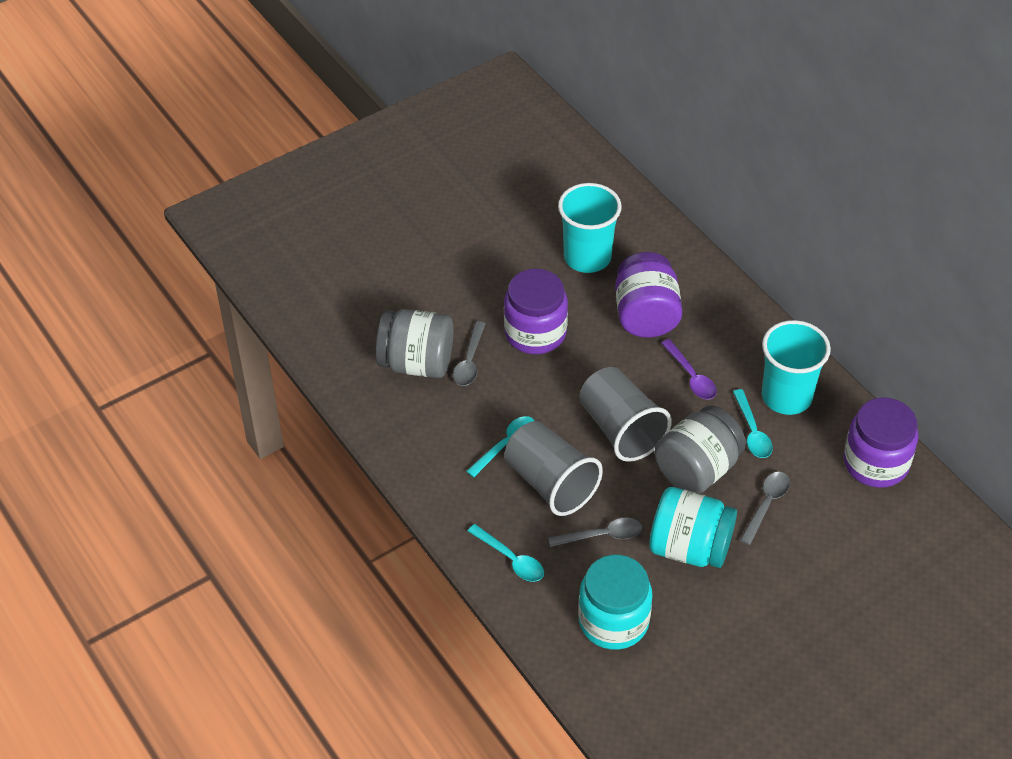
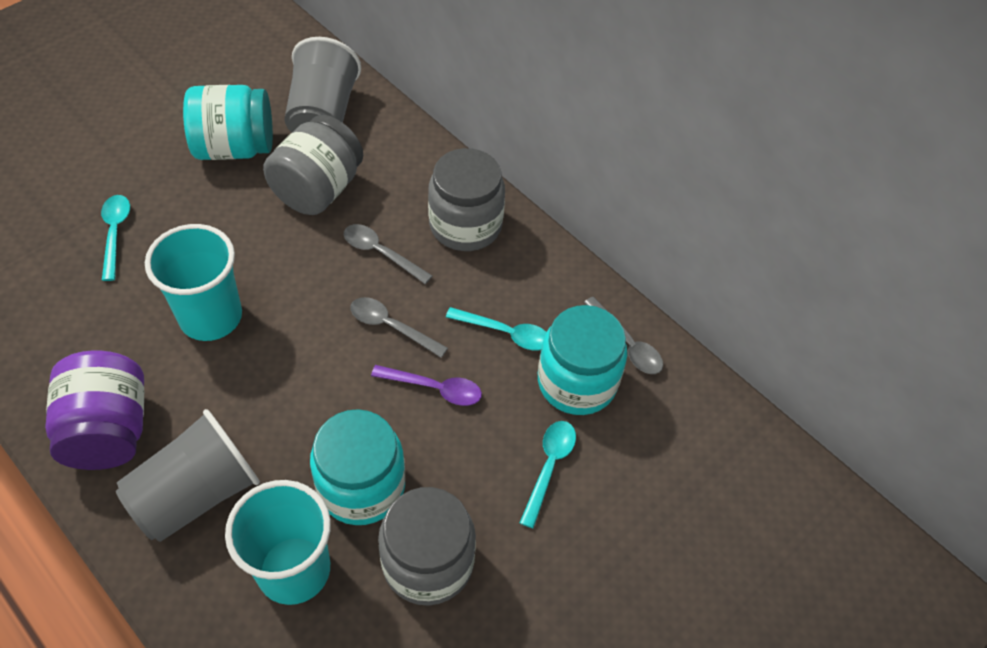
grey jar: [376,309,453,378] [655,405,746,494] = 2 -> [263,115,363,215] [378,487,476,606] [428,148,505,251] = 3
purple jar: [504,269,568,354] [615,252,682,338] [843,398,918,488] = 3 -> [45,351,144,470] = 1
turquoise jar: [578,555,652,650] [649,487,737,568] = 2 -> [183,85,273,160] [310,409,405,525] [538,305,627,415] = 3

